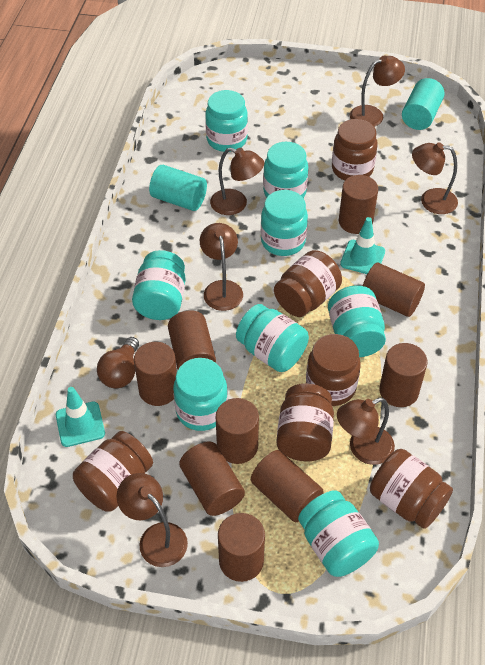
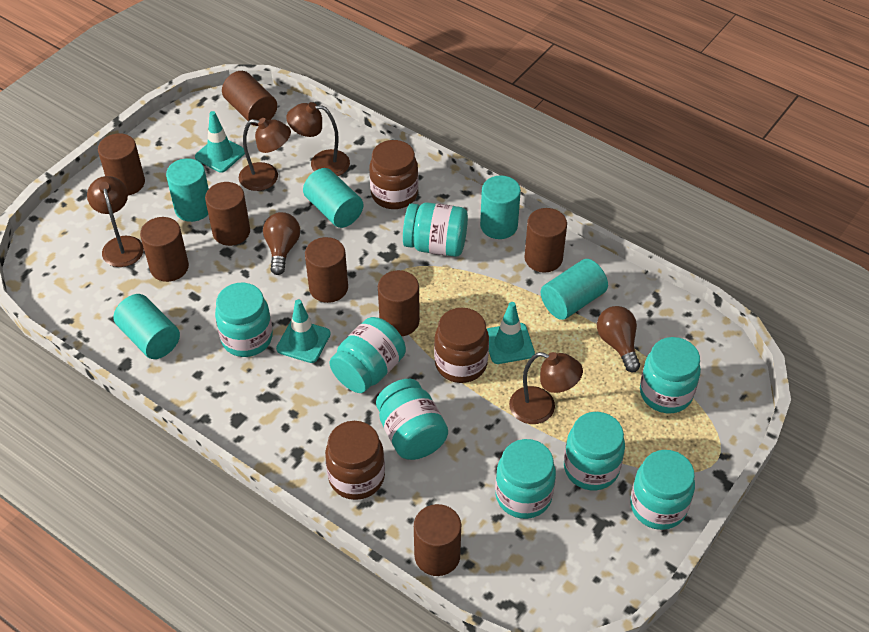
brown cylinder: [134,342,177,406] [168,310,216,369] [179,442,245,516] [216,398,259,464] [218,513,265,582] [251,450,324,522] [339,175,378,234] [363,263,425,317] [379,343,428,407] = 9 -> [98,133,145,196] [140,217,189,282] [205,182,250,246] [222,71,277,126] [305,237,348,303] [378,270,420,336] [414,504,461,576] [524,208,567,273] = 8
brown jar: [73,431,153,511] [274,250,342,317] [276,383,334,461] [306,334,361,406] [332,119,377,180] [370,449,453,529] = 6 -> [325,421,385,500] [369,140,419,209] [434,308,489,383] = 3
brown lamp: [117,473,188,567] [200,223,243,311] [210,148,264,215] [337,398,395,465] [350,55,405,127] [412,142,458,214] = 6 -> [87,176,144,267] [239,118,291,191] [286,102,350,176] [509,352,583,424] = 4
brown light bulb: [97,337,139,388] = 1 -> [263,212,300,275] [597,306,640,372] = 2
turquoise cylinder: [149,165,207,211] [402,78,445,130] = 2 -> [113,294,180,359] [166,158,209,222] [303,168,364,228] [480,176,521,239] [541,259,608,320] = 5
turquoise traffic cone: [56,387,105,447] [340,217,385,274] = 2 -> [195,111,245,173] [276,299,331,363] [487,302,535,364] = 3

